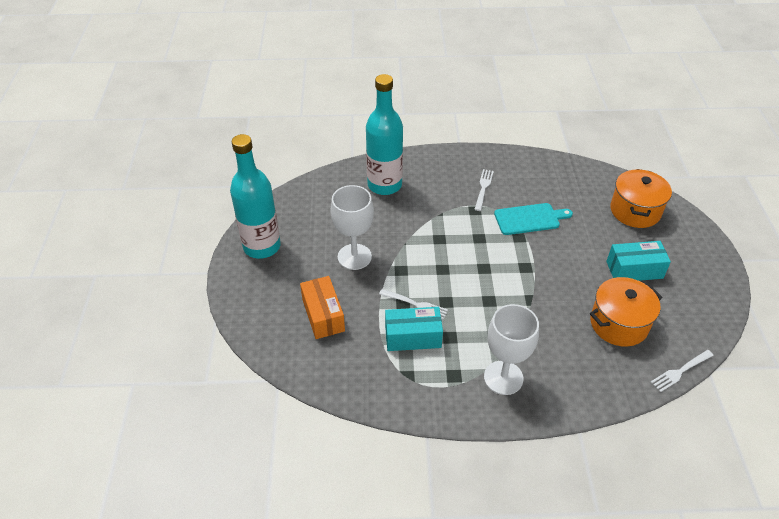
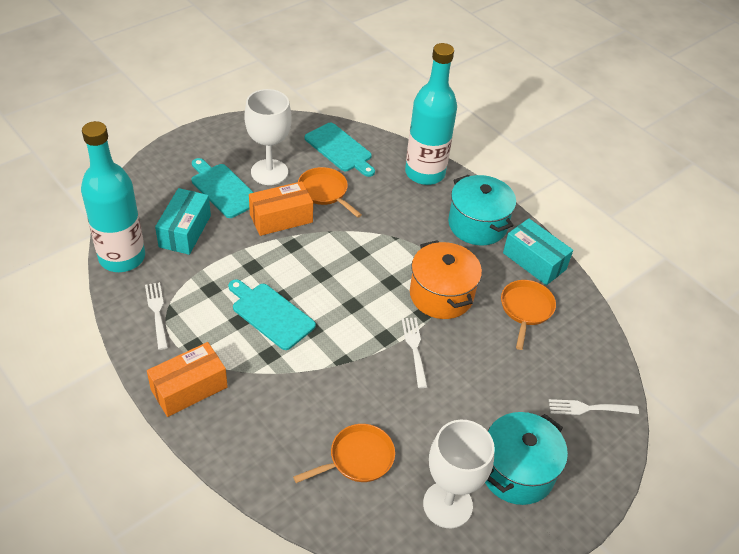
orange box: [300,276,345,339] = 1 -> [147,342,228,417] [249,181,313,236] = 2
orange pan: none = 0 -> [293,424,395,483] [298,167,362,218] [501,280,556,350] = 3
orange pot: [590,277,662,347] [610,169,672,228] = 2 -> [410,240,482,319] = 1
turquoise cutting board: [494,203,573,235] = 1 -> [191,158,254,218] [228,279,316,350] [305,123,375,177] = 3
turquoise pot: none = 0 -> [448,175,516,245] [485,412,568,505] = 2

